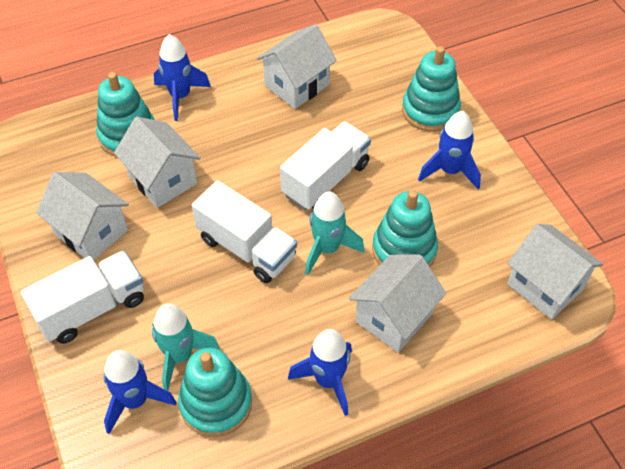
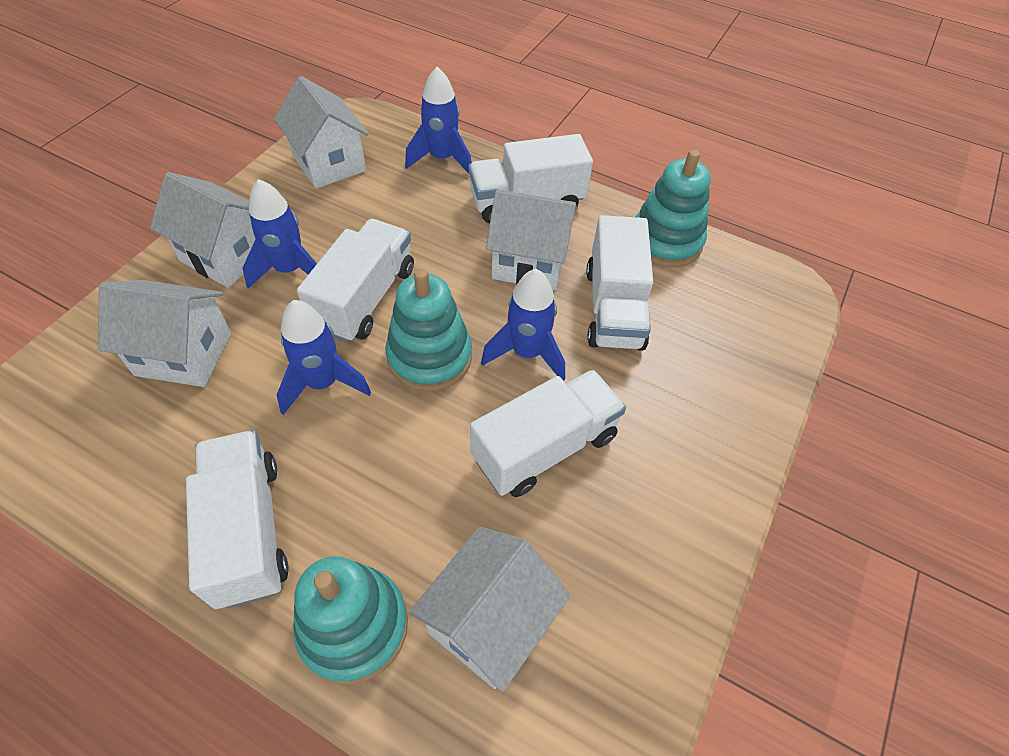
turquoise rocket: [152,304,220,391] [305,191,365,275] = 2 -> none = 0
turquoise stacking toy: [96,72,155,157] [178,348,252,437] [372,190,438,267] [402,46,461,132] = 4 -> [293,556,408,685] [385,269,472,391] [636,150,711,268] = 3
white truck: [21,251,144,344] [192,180,297,283] [280,121,371,210] = 3 -> [186,430,289,609] [297,219,414,343] [469,134,593,224] [470,369,626,497] [586,215,654,351] = 5

